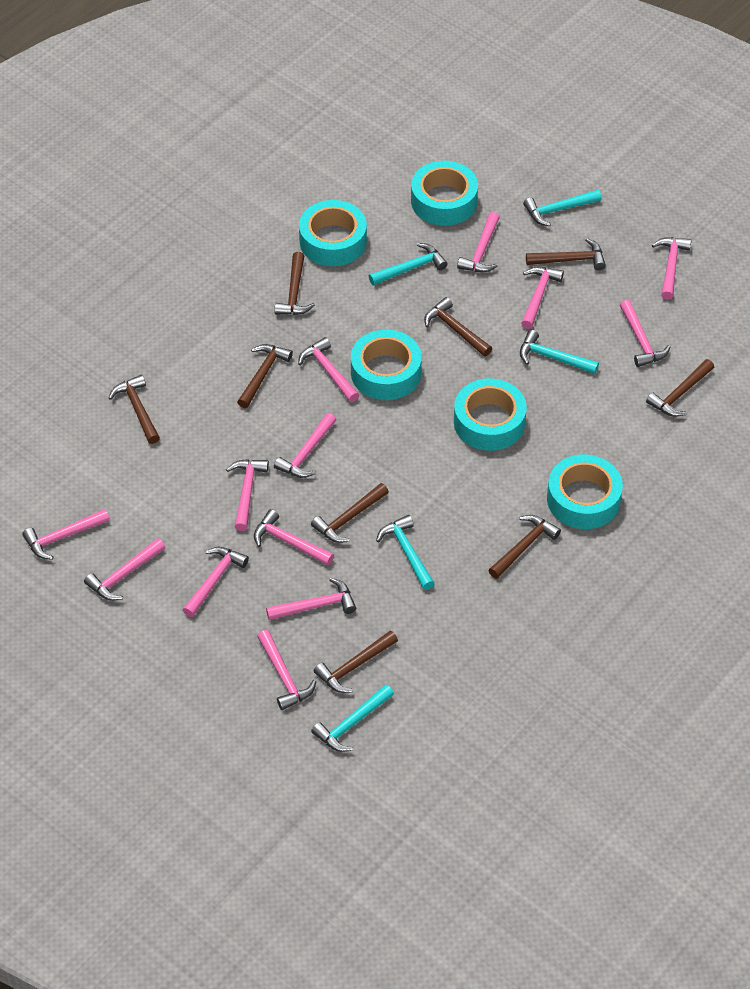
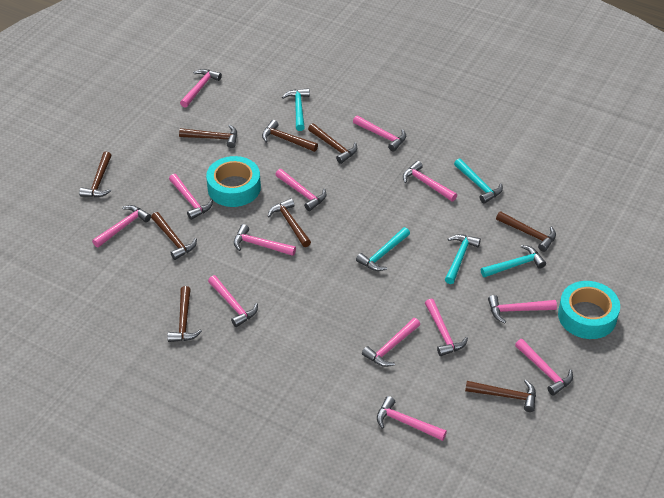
turquoise tape: [299,200,367,266] [351,330,422,400] [411,161,478,226] [454,378,527,451] [547,454,623,529] = 5 -> [206,156,261,207] [558,281,620,339] = 2

